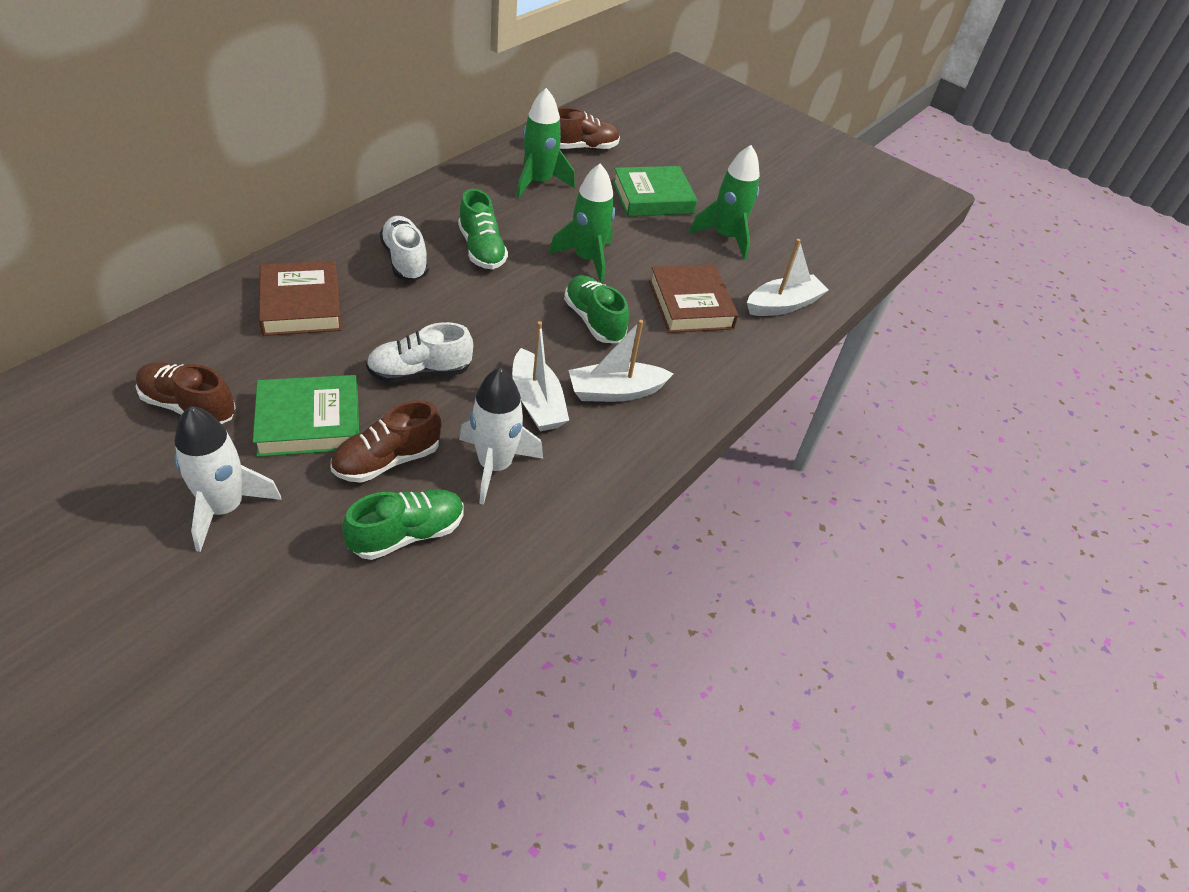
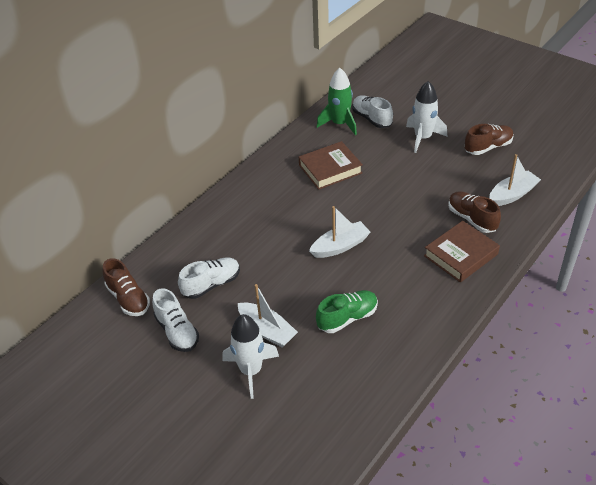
green book: [253,375,359,457] [613,166,697,216] = 2 -> none = 0
green rocket: [516,88,575,198] [549,164,615,284] [690,145,760,259] = 3 -> [317,68,357,135] = 1
green shoe: [342,489,464,560] [458,189,508,269] [564,275,629,343] = 3 -> [316,290,378,333] = 1
white shoe: [366,322,473,383] [380,216,429,281] = 2 -> [152,288,199,352] [178,257,240,299] [352,96,393,128] = 3

